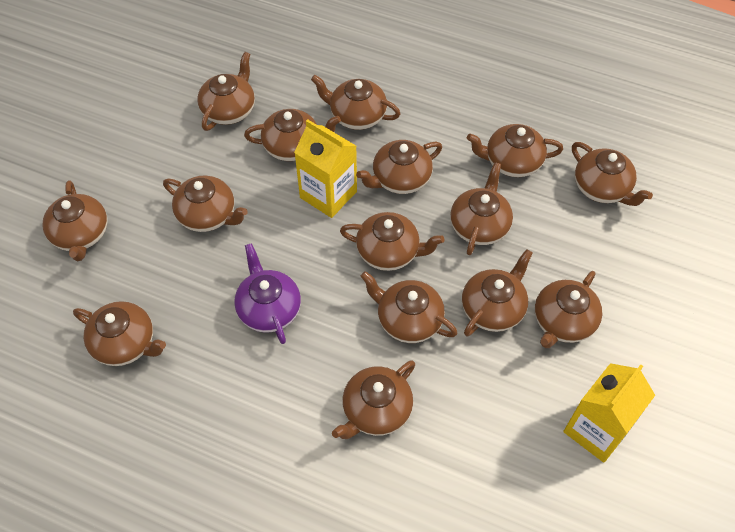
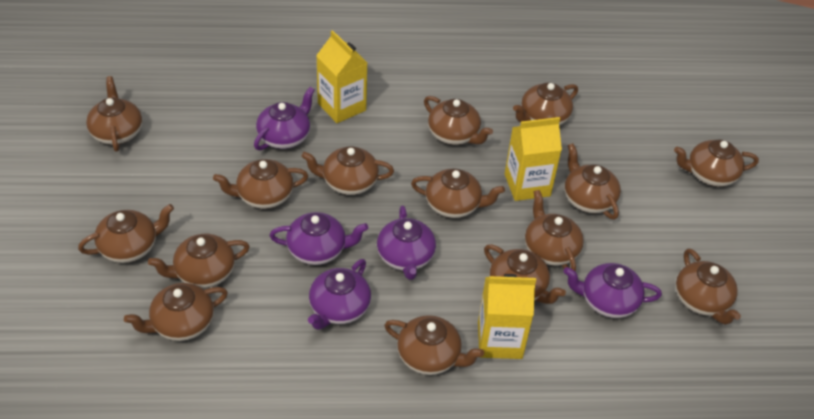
purple teapot: [234,243,301,344] = 1 -> [254,87,315,150] [270,212,368,265] [308,259,371,330] [377,205,436,280] [563,263,662,318] = 5
yellow carton: [294,119,357,218] [563,363,655,462] = 2 -> [316,30,367,123] [478,274,536,359] [505,117,562,201] = 3

